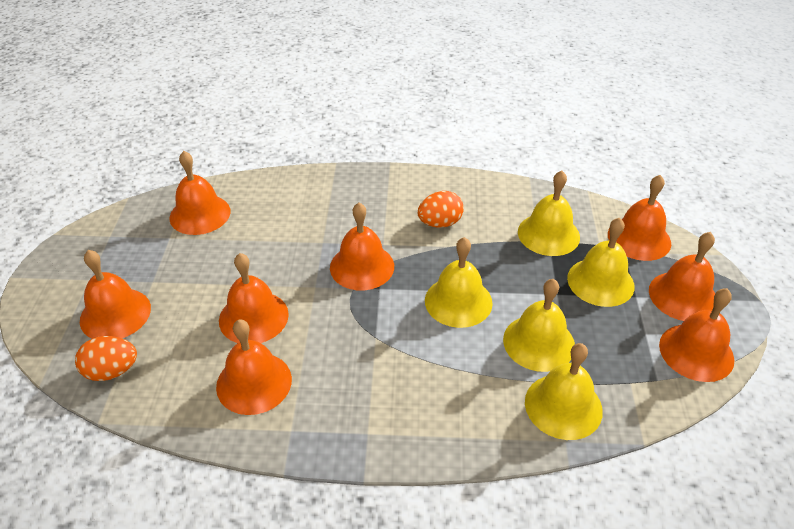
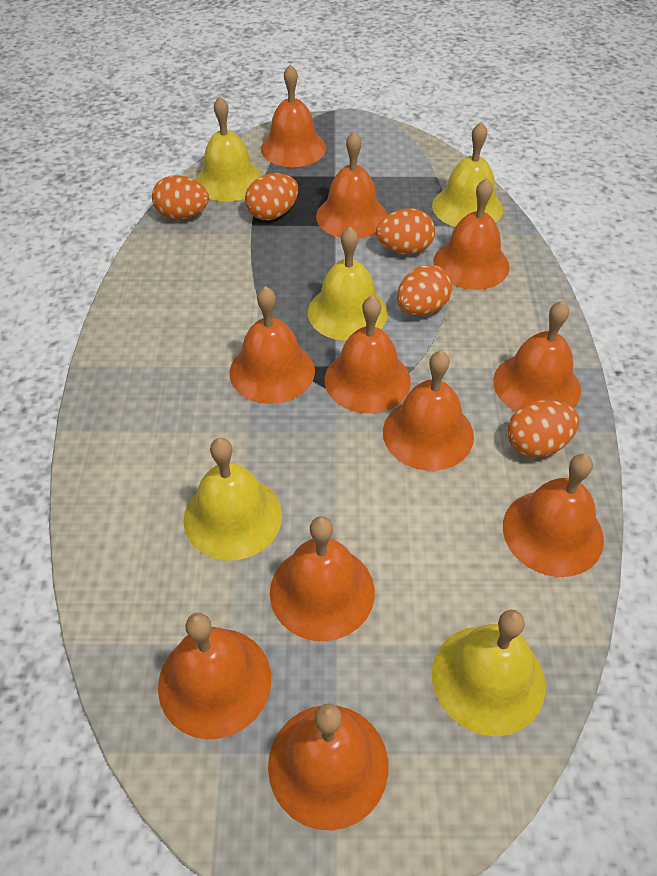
orange bell: [80,250,151,339] [170,151,230,235] [216,319,292,415] [219,253,289,343] [330,203,394,290] [608,175,671,261] [649,232,715,321] [659,288,734,382] = 8 -> [158,613,271,739] [230,286,315,404] [261,64,326,167] [268,704,388,831] [270,516,375,641] [316,131,387,239] [325,295,411,413] [383,351,474,471] [433,178,510,290] [493,301,581,412] [503,454,604,577] = 11
orange egg: [75,336,137,381] [418,191,464,228] = 2 -> [152,175,209,220] [245,173,298,221] [376,209,435,254] [397,264,452,316] [507,400,579,458] = 5

